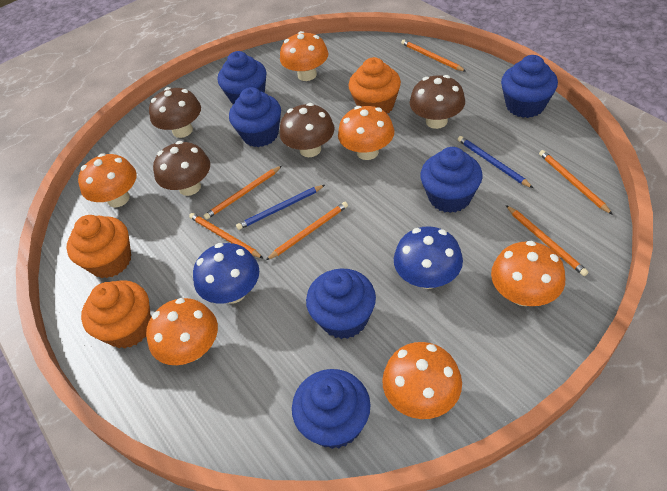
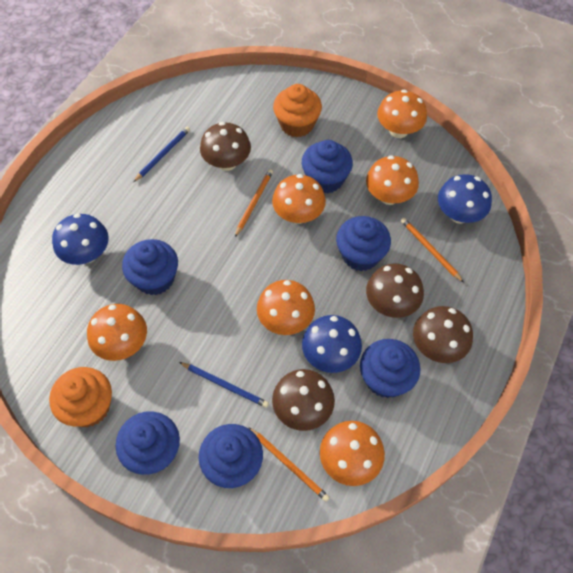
blue mushroom: [193,243,259,304] [394,226,463,289] = 2 -> [52,213,109,265] [302,315,362,373] [438,174,492,223] = 3
orange cupcake: [66,215,131,278] [81,280,151,349] [349,57,401,113] = 3 -> [49,367,112,427] [273,84,322,137] = 2
orange pencil: [189,213,263,258] [203,166,282,220] [266,202,348,260] [401,40,466,71] [506,205,588,276] [539,150,613,215] = 6 -> [235,169,273,237] [248,427,330,502] [401,218,464,283] = 3

